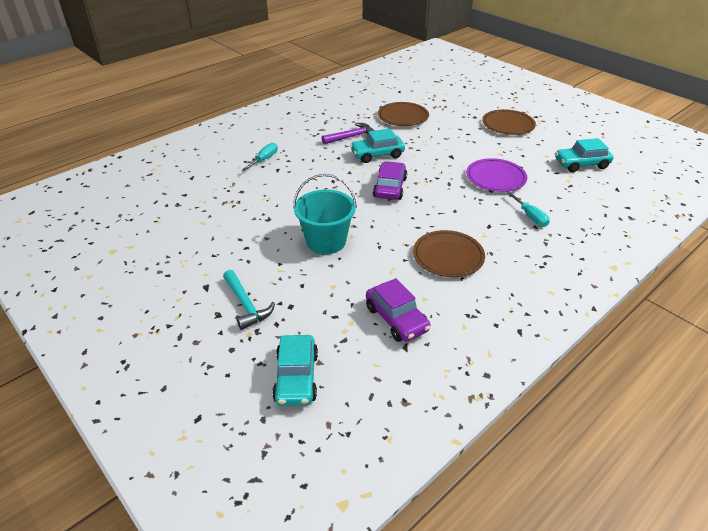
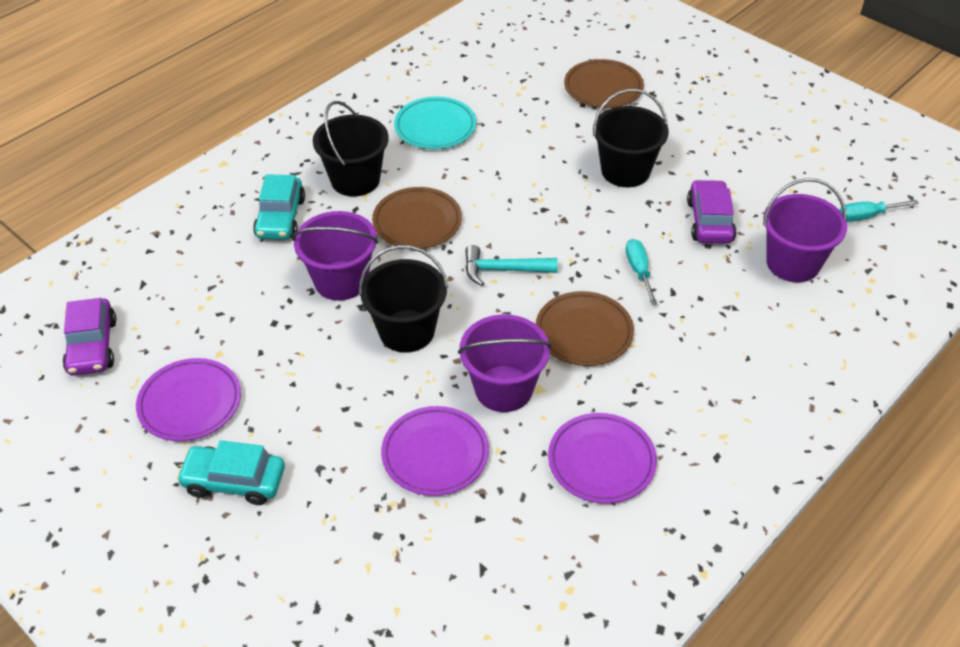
black bucket: none = 0 -> [313,101,389,196] [359,245,448,353] [593,89,669,187] = 3
purple bucket: none = 0 -> [292,211,378,301] [458,314,551,412] [763,178,847,282] = 3
purple hammer: [322,123,375,144] = 1 -> none = 0
purple plate: [466,158,527,192] = 1 -> [136,358,241,441] [381,406,489,496] [548,413,657,504] = 3
turquoise bucket: [293,174,357,254] = 1 -> none = 0
turquoise car: [272,335,318,406] [350,128,405,163] [555,138,614,172] = 3 -> [176,440,285,505] [253,174,305,240] = 2
turquoise plate: none = 0 -> [394,97,476,149] = 1

